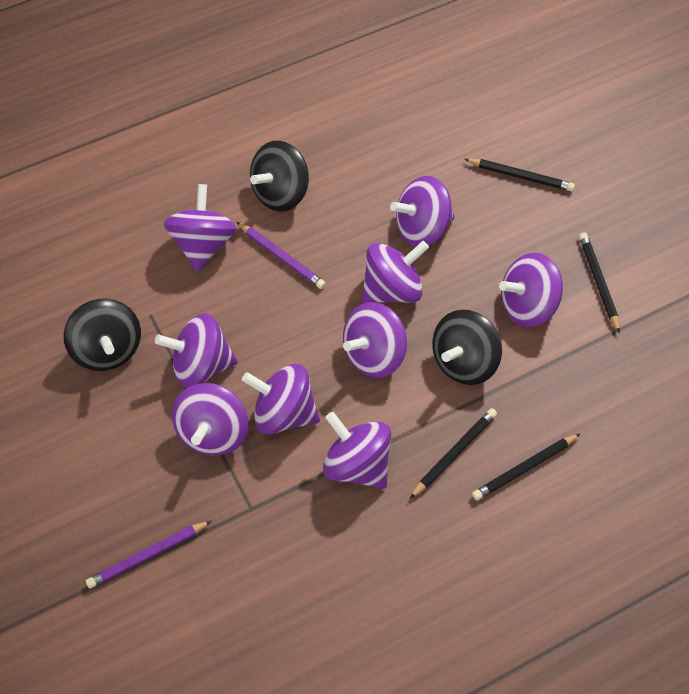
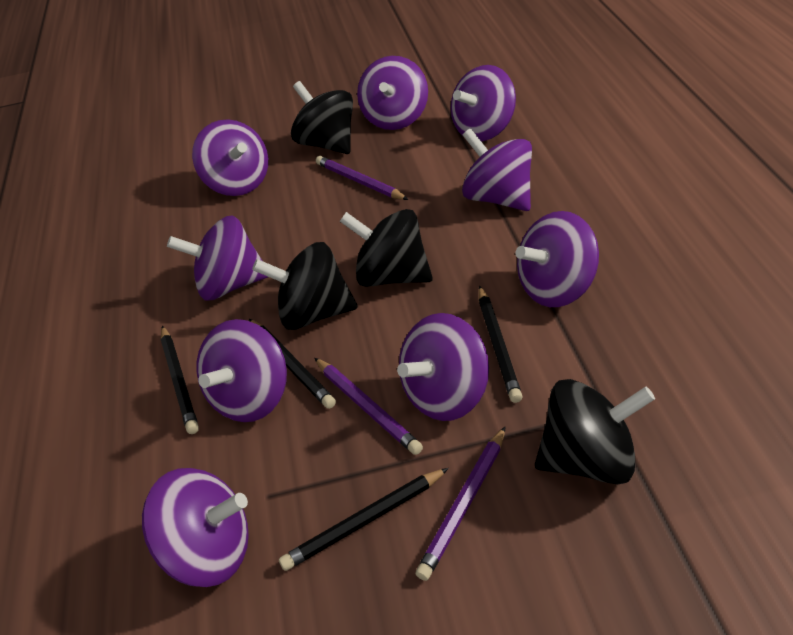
black spinning top: [64,299,141,371] [250,141,309,212] [432,310,502,385] = 3 -> [252,242,358,330] [291,81,353,154] [340,209,433,287] [535,379,655,485] = 4
purple pencil: [86,521,211,589] [237,222,326,289] = 2 -> [315,358,423,455] [316,156,409,200] [415,426,506,581] = 3

